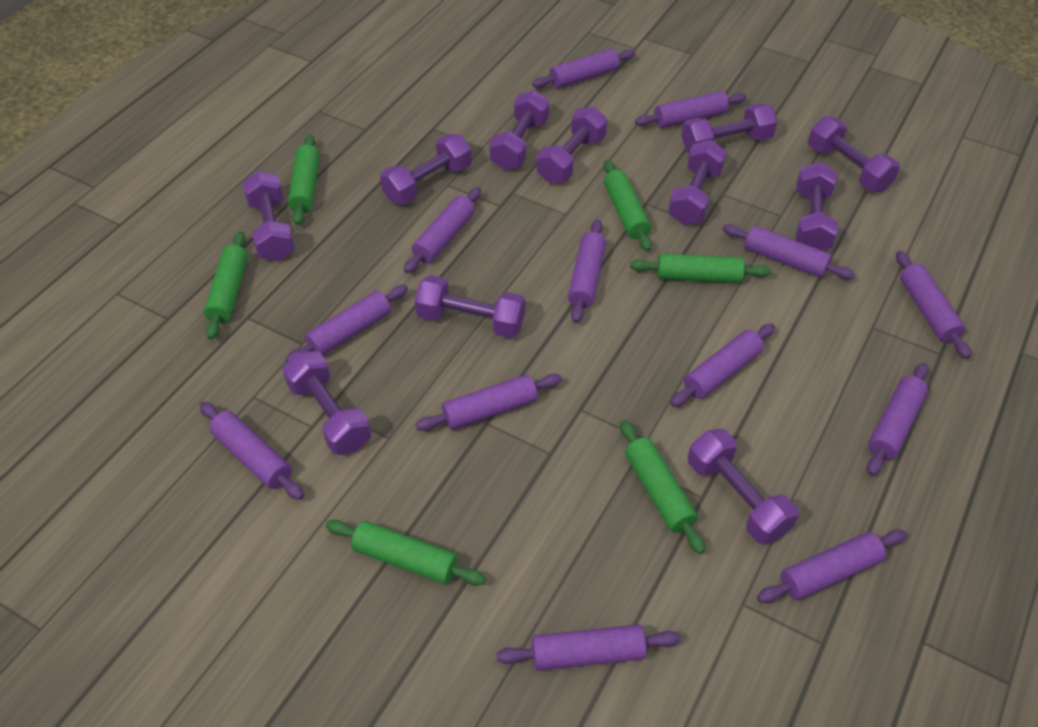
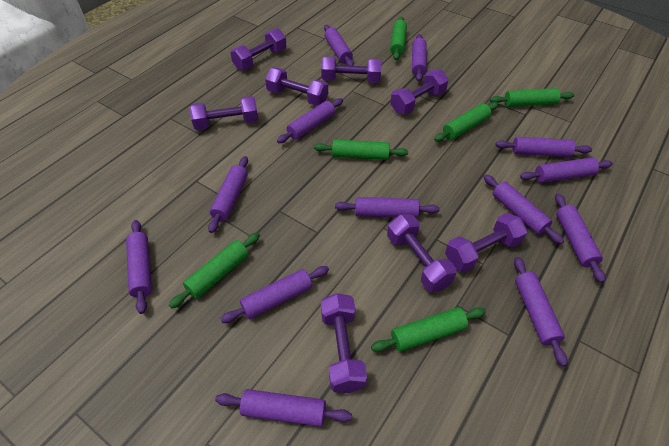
purple dumbbell: [243,171,295,261] [282,351,371,455] [380,134,472,205] [415,275,525,338] [489,90,550,170] [537,106,607,183] [668,140,726,225] [681,103,777,153] [688,429,799,545] [796,162,838,250] [808,116,900,192] = 11 -> [189,96,258,130] [230,28,286,70] [265,68,328,106] [321,57,382,83] [321,293,367,393] [387,214,457,292] [390,70,449,114] [445,213,527,273] = 8

